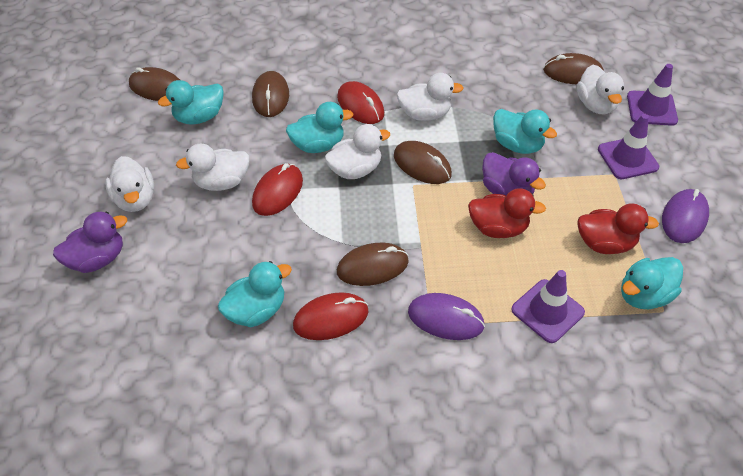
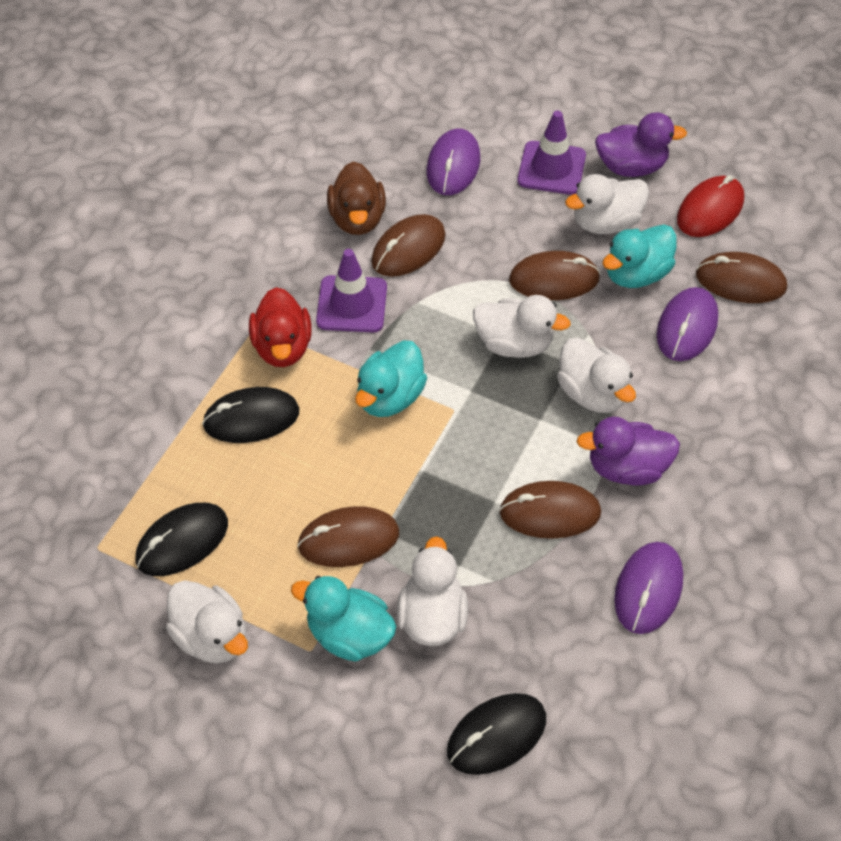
black mouse: none = 0 -> [135,503,228,576] [202,387,299,443] [447,693,546,775] = 3
brown duck: none = 0 -> [327,162,386,235] = 1
purple mouse: [408,293,485,340] [662,189,709,243] = 2 -> [427,129,480,195] [614,542,683,634] [657,287,718,361] = 3
purple traffic cone: [511,270,585,343] [598,114,659,179] [627,64,678,126] = 3 -> [316,249,387,332] [517,110,586,195] = 2
red duck: [468,188,546,238] [577,203,659,254] = 2 -> [249,287,312,367] = 1
red mouse: [252,163,303,216] [293,292,369,340] [337,81,384,124] = 3 -> [677,175,744,237] = 1
turquoise duck: [158,80,224,125] [218,261,292,327] [286,102,354,153] [493,109,557,154] [621,257,683,309] = 5 -> [291,576,396,661] [355,340,427,417] [602,224,677,288] = 3

